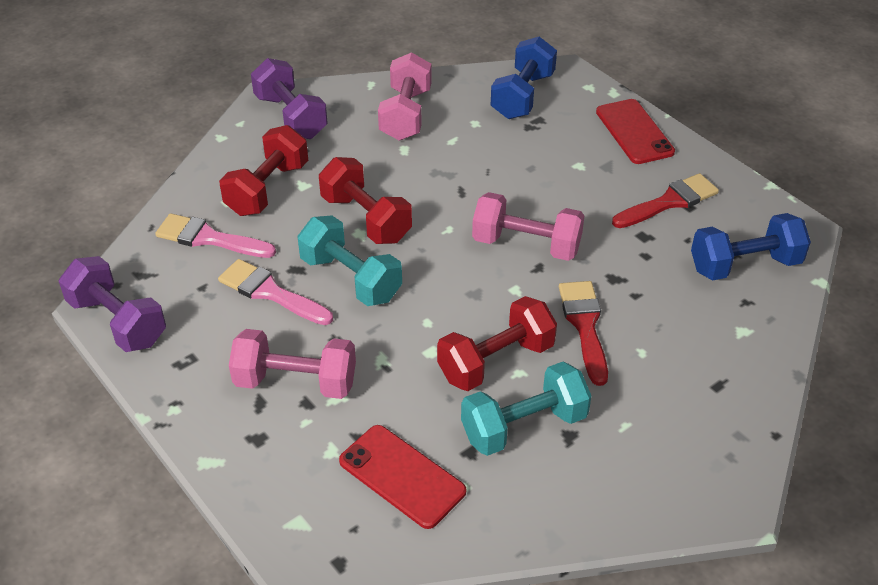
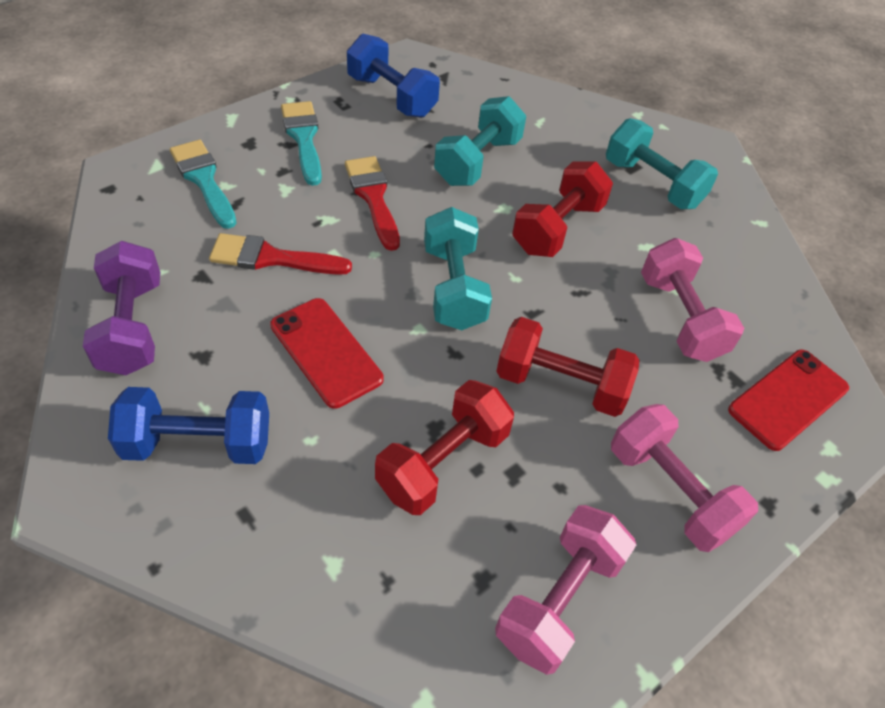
pink brush: [155,213,276,258] [218,259,333,325] = 2 -> none = 0
purple dumbbell: [58,256,166,352] [251,58,328,139] = 2 -> [83,241,160,375] = 1
turquoise brush: none = 0 -> [170,140,237,229] [281,101,322,186] = 2
turquoise dumbbell: [297,215,402,306] [461,362,591,456] = 2 -> [424,207,492,330] [434,96,526,186] [606,118,718,209] = 3

